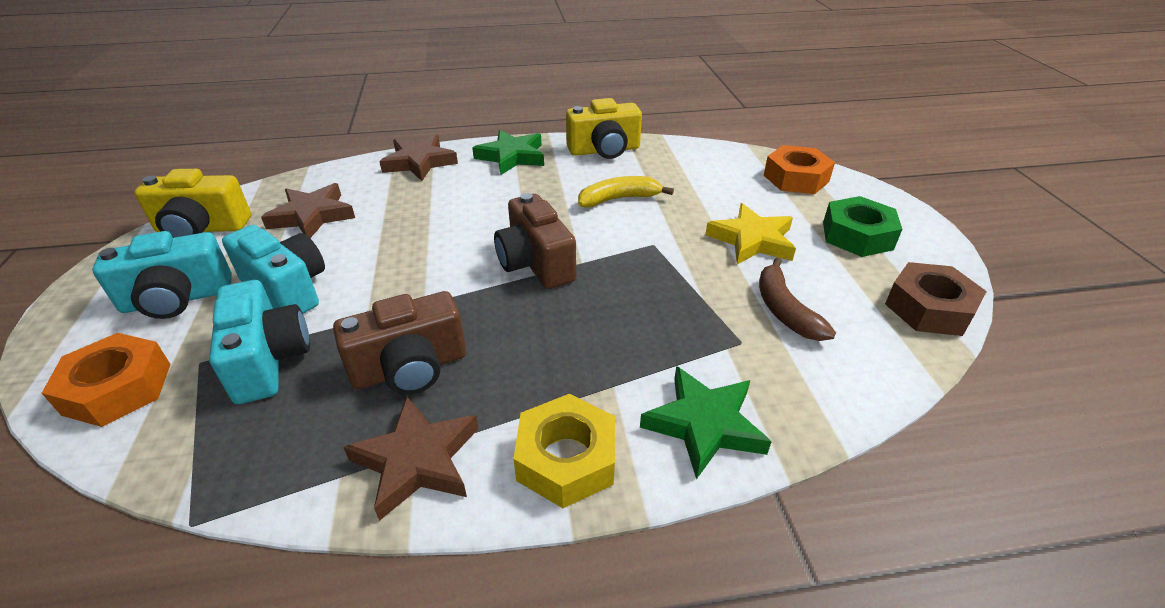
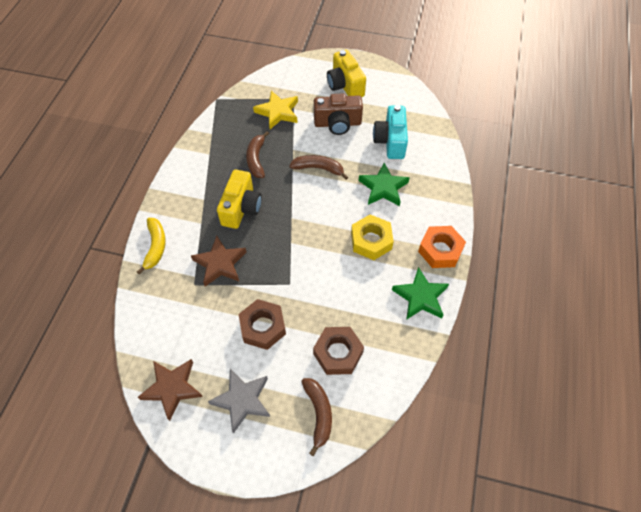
brown banana: [759,258,836,341] = 1 -> [246,131,269,178] [289,155,348,180] [301,378,332,456] = 3
brown camera: [333,291,466,395] [494,193,576,289] = 2 -> [314,93,363,135] = 1
brown nut: [885,262,987,336] = 1 -> [238,299,286,350] [313,327,364,375] = 2
brown star: [261,183,355,238] [343,397,479,521] [379,135,458,181] = 3 -> [138,359,203,421] [191,236,247,286] = 2
green nut: [823,196,902,257] = 1 -> none = 0
grey star: none = 0 -> [208,369,270,434] = 1
orange nut: [42,333,171,427] [764,145,835,194] = 2 -> [418,226,466,268] = 1
turquoise camera: [92,231,232,319] [209,280,310,404] [222,225,325,314] = 3 -> [373,105,408,159] = 1

